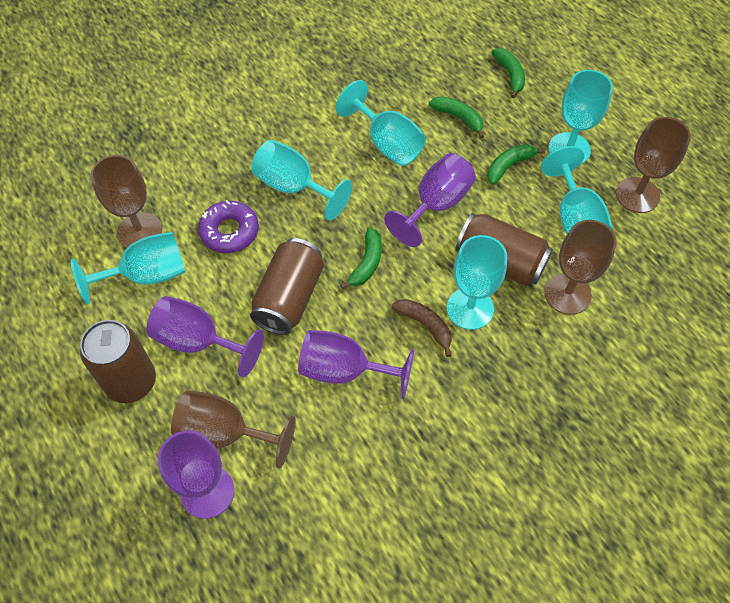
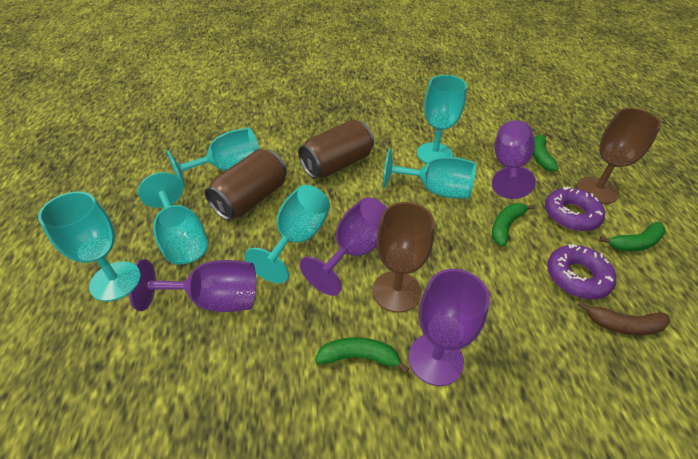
brown can: [80,320,156,403] [250,238,324,335] [455,213,553,286] = 3 -> [205,149,287,220] [298,119,374,179] = 2
brown goblet: [91,155,162,248] [171,390,295,469] [544,220,617,315] [616,117,691,213] = 4 -> [373,202,434,313] [576,108,661,204] = 2
purple donut: [198,201,259,253] = 1 -> [545,187,605,231] [547,244,616,299] = 2

